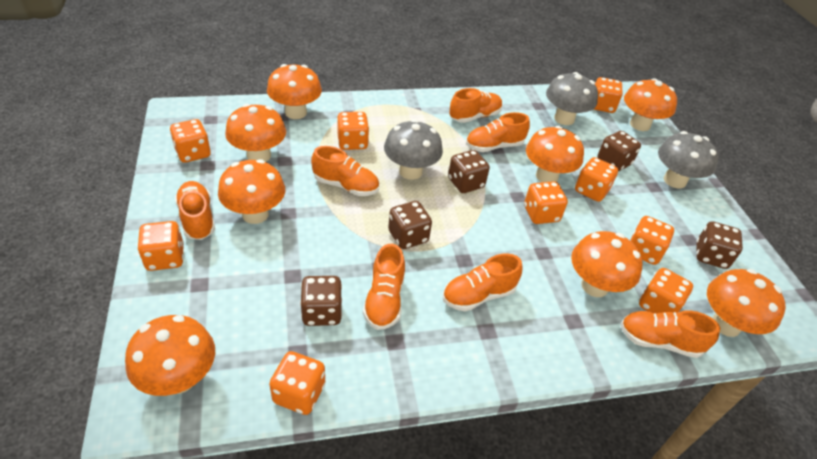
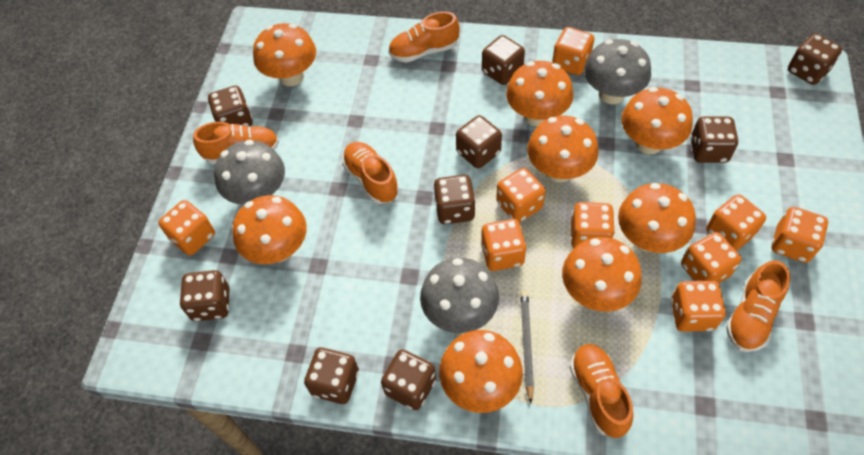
brown dice: [300,276,342,326] [388,201,432,249] [448,150,490,193] [597,131,641,171] [697,221,743,269] = 5 -> [180,270,230,321] [208,86,253,126] [304,348,359,404] [381,349,436,410] [433,175,476,224] [456,115,502,169] [482,35,525,85] [690,117,738,163] [788,33,842,85] = 9
grey pencil: none = 0 -> [520,291,534,404] = 1
orange shoe: [175,181,215,240] [311,146,379,196] [363,244,405,330] [443,253,523,311] [449,88,503,123] [466,112,530,152] [620,310,720,358] = 7 -> [193,122,279,164] [342,142,399,204] [388,11,459,63] [570,344,633,438] [726,260,790,352] = 5

